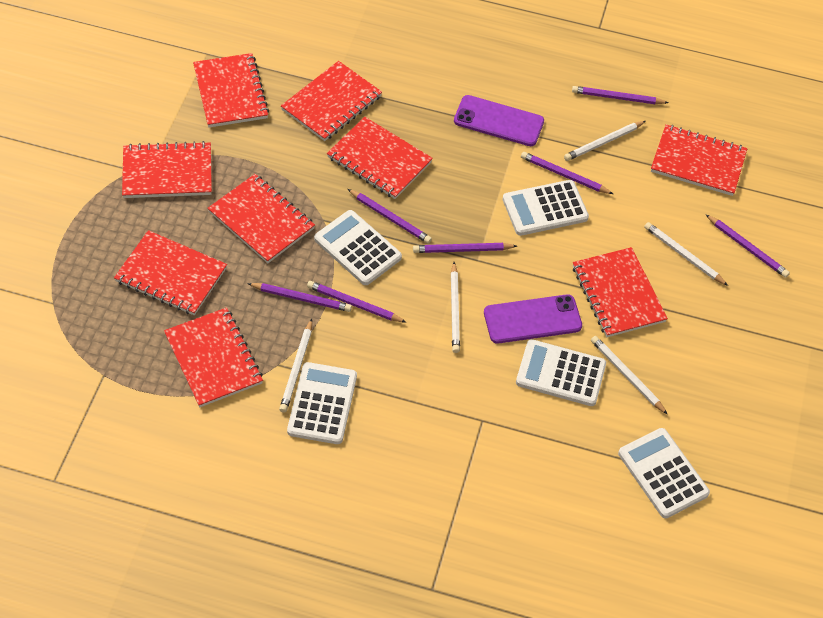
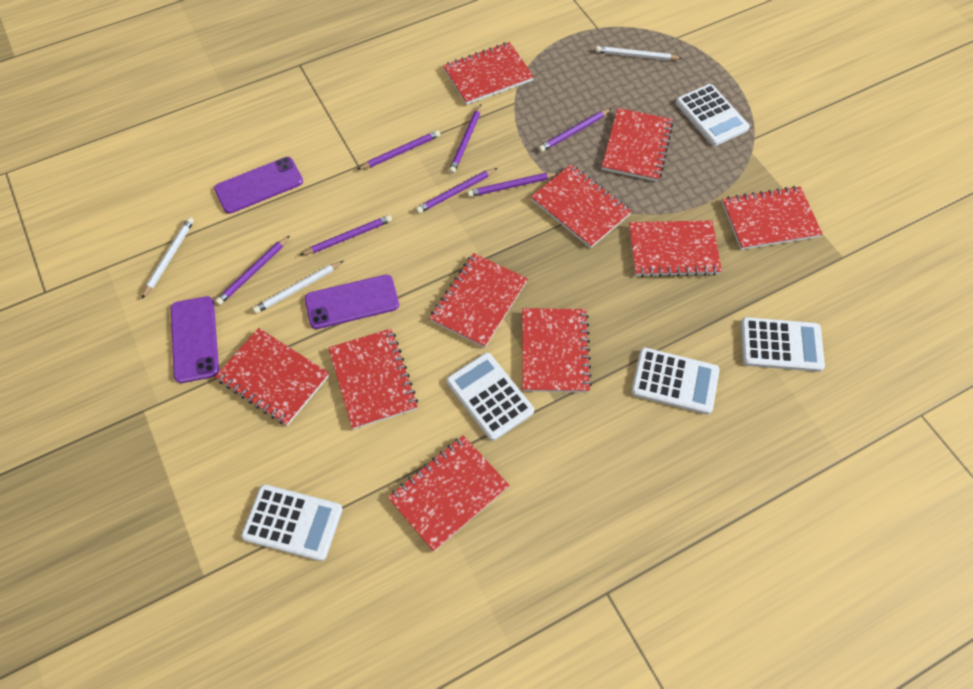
purple phone: [454,95,544,146] [484,294,582,344] = 2 -> [171,296,219,383] [214,157,303,214] [305,275,399,329] = 3
red notebook: [114,230,227,316] [122,141,212,198] [164,307,263,407] [193,53,269,128] [208,174,315,263] [281,61,382,141] [327,117,433,199] [573,247,668,337] [651,124,747,196] = 9 -> [215,328,329,426] [328,329,418,429] [388,435,510,551] [429,253,528,348] [443,42,534,105] [522,308,592,392] [531,164,632,248] [602,108,673,182] [629,220,722,277] [722,186,822,250] = 10
white pencil: [279,319,312,413] [451,262,460,353] [564,121,646,161] [591,336,668,415] [644,222,728,286] = 5 -> [142,217,194,299] [253,261,344,314] [595,46,683,60] = 3

